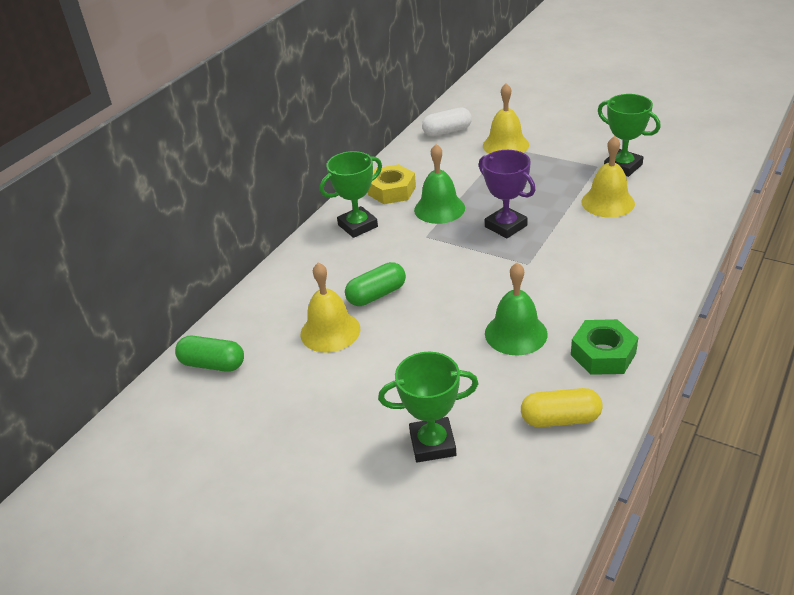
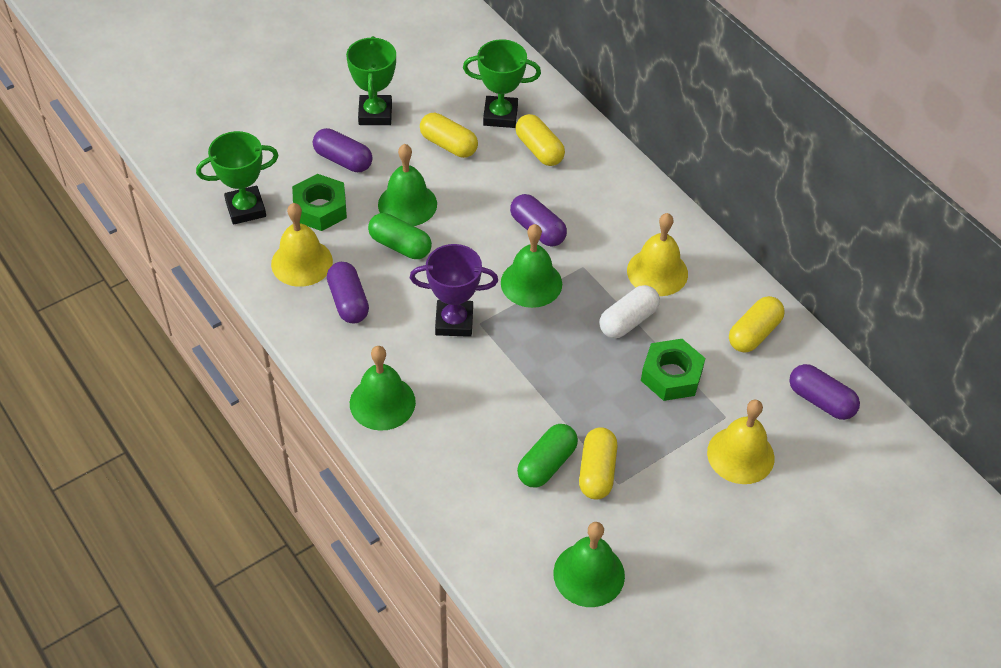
green bell: [414,144,465,224] [485,263,548,356] = 2 -> [350,346,416,431] [378,144,437,226] [501,224,562,308] [553,522,625,607] = 4
green nut: [571,319,638,375] = 1 -> [292,174,347,231] [641,339,705,401] = 2
purple capsule: none = 0 -> [313,128,373,172] [327,262,369,323] [510,194,567,247] [789,364,860,420] = 4
yellow capsule: [521,388,603,427] = 1 -> [420,113,478,158] [515,114,565,166] [579,427,617,500] [729,296,785,352] = 4
yellow nut: [368,164,416,204] = 1 -> none = 0

